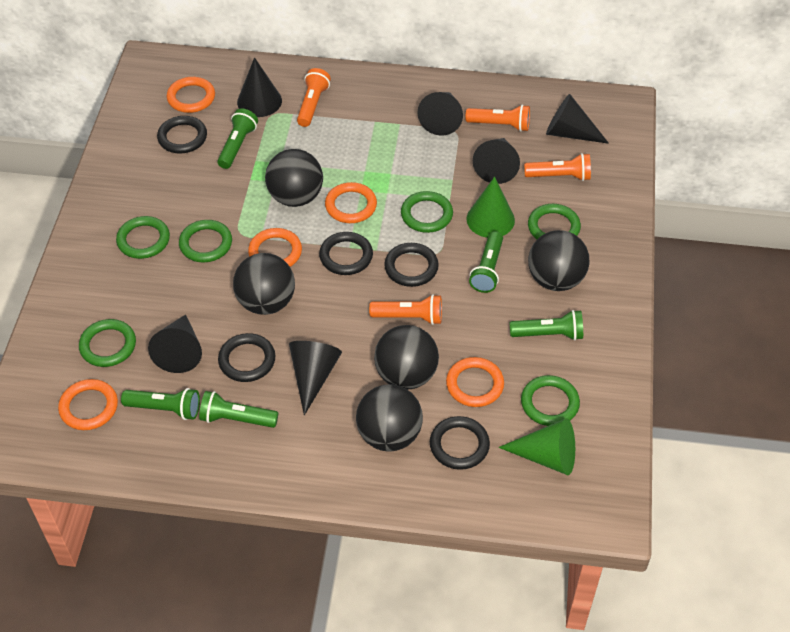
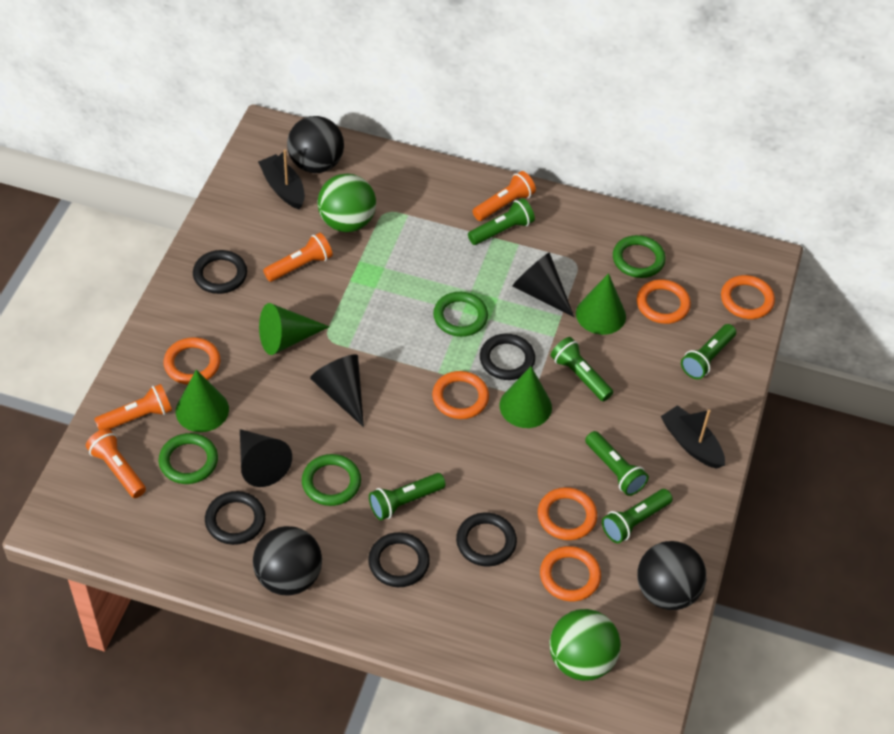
black ball: [233,253,295,315] [265,149,323,207] [356,384,423,451] [374,325,439,390] [528,230,589,291] = 5 -> [253,526,322,596] [287,116,344,173] [637,541,706,610] = 3
black boat: none = 0 -> [258,150,305,209] [661,405,725,469] = 2
black cone: [148,314,202,373] [237,57,282,117] [289,341,342,416] [417,92,463,136] [473,138,520,184] [546,94,609,144] = 6 -> [240,429,292,487] [310,354,364,427] [512,253,574,317] = 3
green ball: none = 0 -> [317,174,376,232] [550,609,621,681] = 2
green cone: [466,176,515,238] [498,418,575,475] = 2 -> [176,369,229,432] [259,303,330,355] [500,366,552,428] [576,273,626,335] = 4
green flashlight: [121,388,200,420] [199,391,278,428] [217,108,258,169] [469,231,503,293] [510,310,583,341] = 5 -> [369,473,446,521] [468,198,535,245] [551,337,613,401] [585,431,649,496] [602,489,673,543] [681,324,736,379] = 6
green ring: [79,319,136,367] [116,216,170,259] [179,220,232,262] [401,191,453,233] [521,375,580,426] [528,204,581,239] = 6 -> [158,433,218,484] [302,454,361,506] [433,292,488,337] [613,235,666,278] = 4
orange ring: [58,379,118,430] [166,77,215,113] [248,228,302,267] [325,182,377,223] [446,357,504,407] = 5 -> [164,337,220,384] [432,371,489,419] [538,487,597,540] [540,546,601,601] [637,279,691,324] [721,275,775,319] = 6

